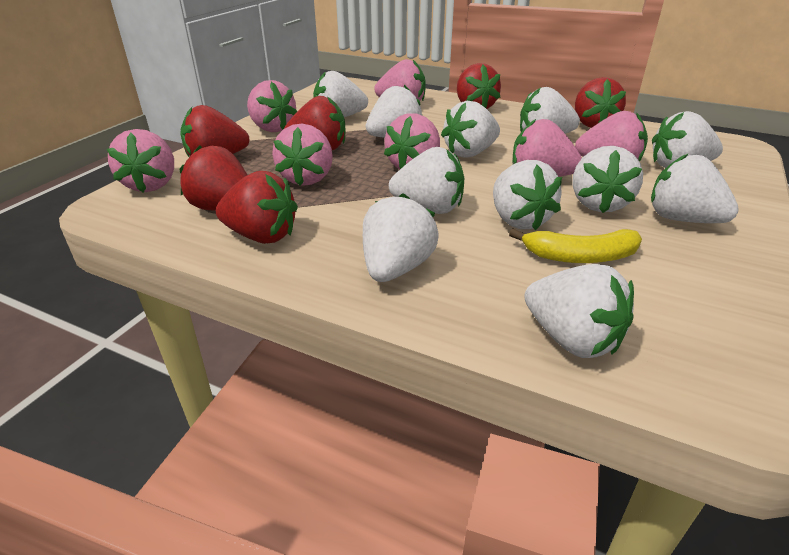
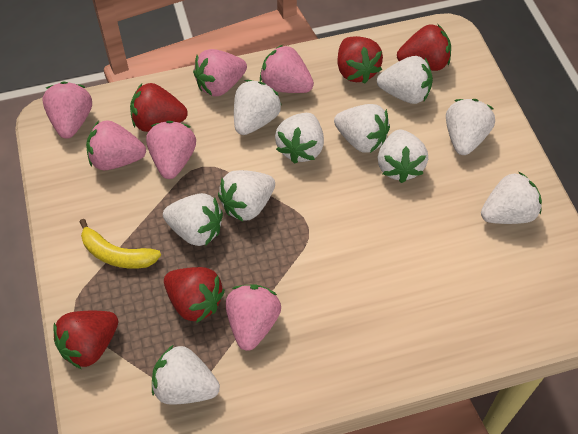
pink strawberry: [107,129,174,193] [247,80,297,132] [272,124,333,186] [374,59,426,101] [384,113,440,169] [512,119,582,177] [575,111,648,162] = 7 -> [42,82,92,139] [86,120,146,170] [146,121,196,179] [193,49,247,96] [226,285,281,351] [260,45,314,93] = 6
red strawberry: [179,145,247,211] [181,105,250,157] [216,171,298,244] [284,96,346,150] [457,63,501,109] [575,77,626,128] = 6 -> [53,311,118,369] [130,83,188,132] [164,267,225,323] [337,36,383,84] [397,24,451,71] = 5
white strawberry: [313,71,368,117] [363,193,439,282] [366,85,423,138] [389,147,464,214] [441,101,500,158] [493,160,562,230] [520,87,580,134] [524,264,634,358] [573,146,643,213] [651,153,739,223] [652,111,723,168] = 11 -> [152,345,220,405] [163,193,223,246] [218,170,275,222] [234,80,281,135] [275,113,324,164] [334,104,390,153] [377,56,433,104] [378,129,428,183] [446,99,495,155] [481,171,542,224] = 10

